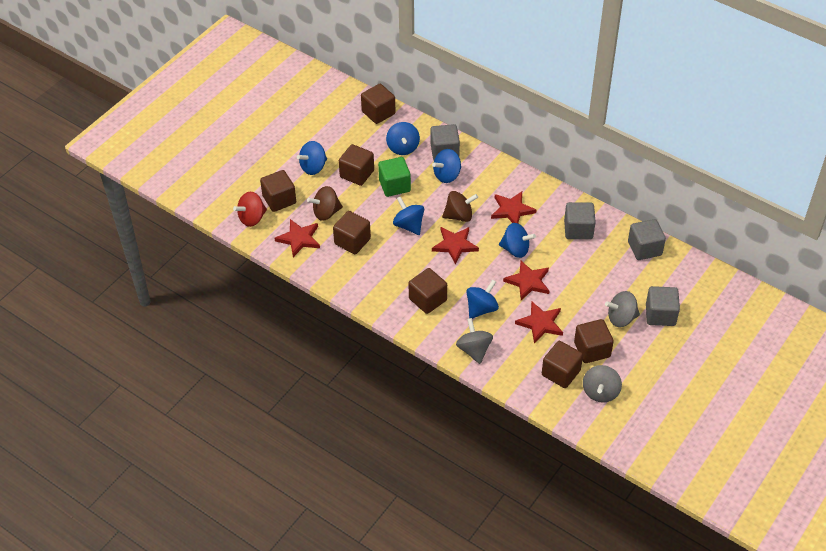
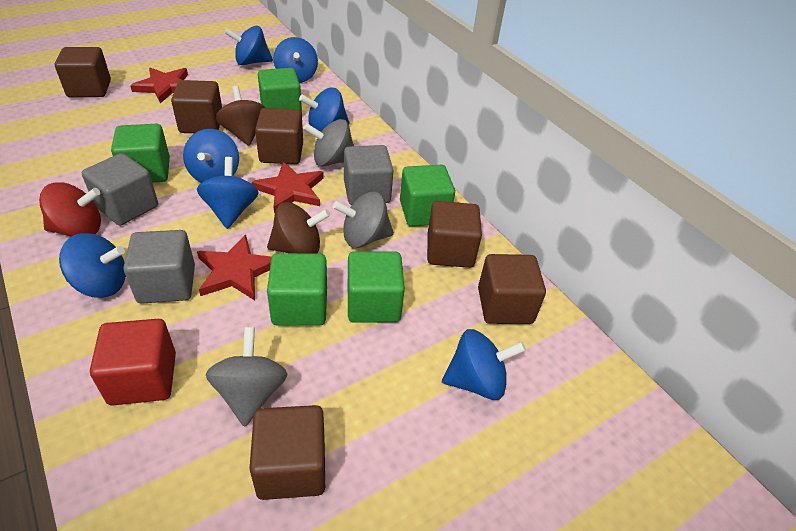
blue spinning top: [297,141,327,175] [386,122,420,155] [393,196,424,235] [432,149,461,183] [466,279,499,319] [499,223,536,258] = 6 -> [59,233,126,298] [183,129,239,183] [197,157,258,229] [224,26,273,65] [273,37,318,83] [299,88,350,132] [442,329,526,400] = 7
brown cube: [260,170,296,212] [333,211,371,254] [339,144,374,186] [361,84,396,124] [409,268,447,314] [542,341,583,388] [574,319,614,363] = 7 -> [55,47,111,98] [171,80,222,133] [249,405,325,500] [255,108,303,164] [427,201,482,268] [478,254,546,324] = 6
green cube: [378,157,411,197] = 1 -> [111,124,170,183] [258,68,302,113] [267,253,327,326] [348,251,405,323] [400,165,455,227] = 5
grey cube: [431,124,460,160] [564,202,596,240] [628,219,666,260] [646,286,680,326] = 4 -> [82,153,158,226] [123,230,195,304] [344,145,394,205] = 3
red cube: none = 0 -> [90,319,176,406] = 1
red star: [274,219,320,257] [432,227,479,265] [491,191,536,223] [503,261,550,300] [515,301,563,344] = 5 -> [130,68,188,103] [197,235,272,300] [252,162,324,214] = 3

